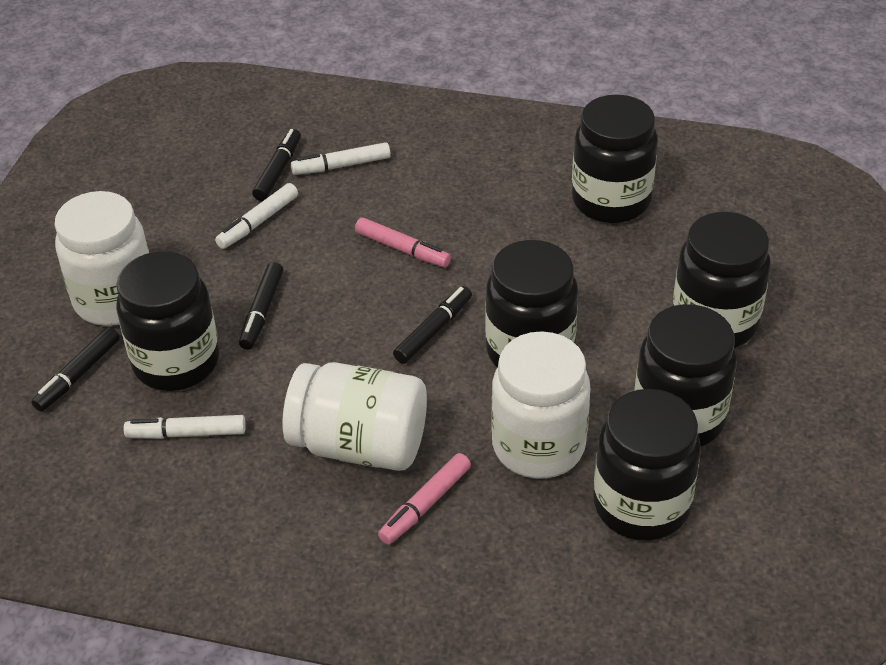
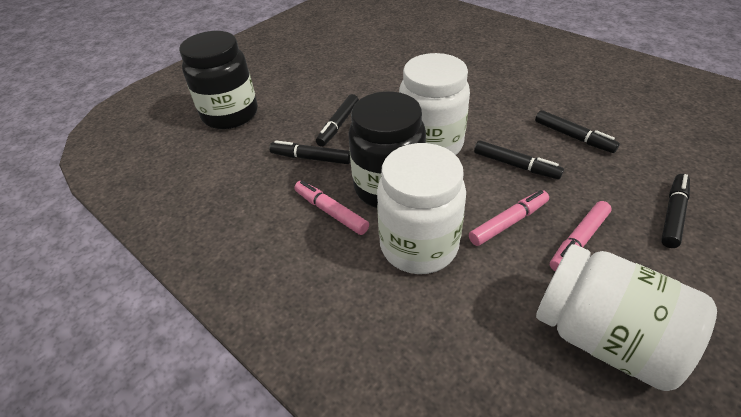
black jar: [116,251,219,391] [485,240,578,367] [572,95,658,223] [593,389,701,541] [634,304,737,447] [673,212,771,348] = 6 -> [179,31,258,129] [348,91,426,208] = 2
black marker: [31,327,120,412] [239,262,283,350] [252,129,301,201] [393,286,472,364] = 4 -> [269,140,351,164] [316,94,359,147] [474,140,564,179] [535,110,620,153] [661,174,690,248] = 5
pink marker: [355,217,451,267] [378,453,471,545] = 2 -> [294,181,369,235] [469,190,549,246] [550,201,612,271] = 3
white marker: [124,415,246,439] [215,183,298,249] [291,142,391,175] = 3 -> none = 0

